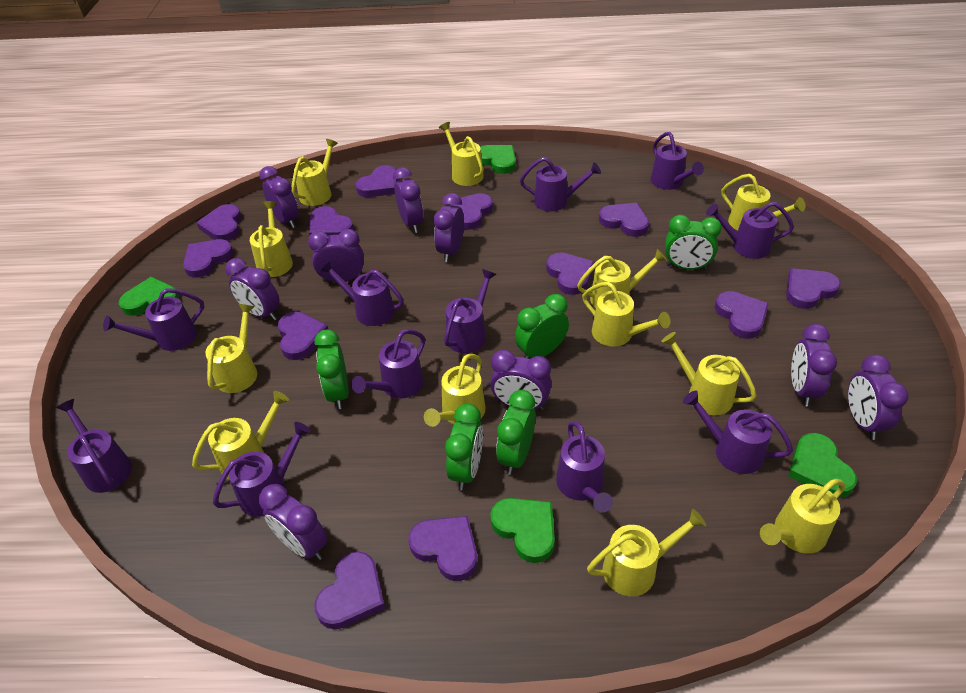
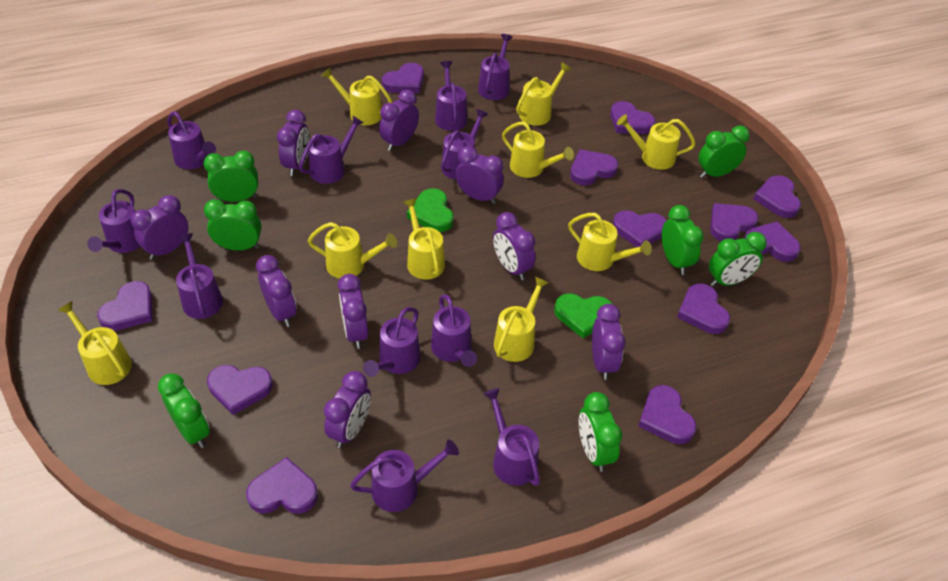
green clock: [315,329,349,409] [445,403,483,490] [496,390,536,475] [515,294,569,359] [665,215,722,270] = 5 -> [158,374,210,448] [204,150,258,202] [204,199,262,251] [579,392,622,472] [662,205,704,275] [698,126,750,178] [709,232,767,286] = 7
green heart: [119,277,179,316] [480,145,516,174] [490,498,555,563] [788,433,857,498] = 4 -> [407,188,453,232] [554,293,612,338] = 2
yellow watering can: [192,391,289,480] [205,304,257,393] [250,201,293,277] [292,139,338,206] [424,354,486,427] [439,122,484,186] [577,249,667,308] [582,282,670,346] [587,509,706,596] [661,332,757,415] [721,174,805,231] [760,479,845,553] = 12 -> [58,301,132,385] [308,222,397,279] [322,67,392,125] [403,198,445,280] [494,277,549,362] [502,121,574,178] [516,62,571,126] [568,213,652,271] [617,114,696,170] = 9

